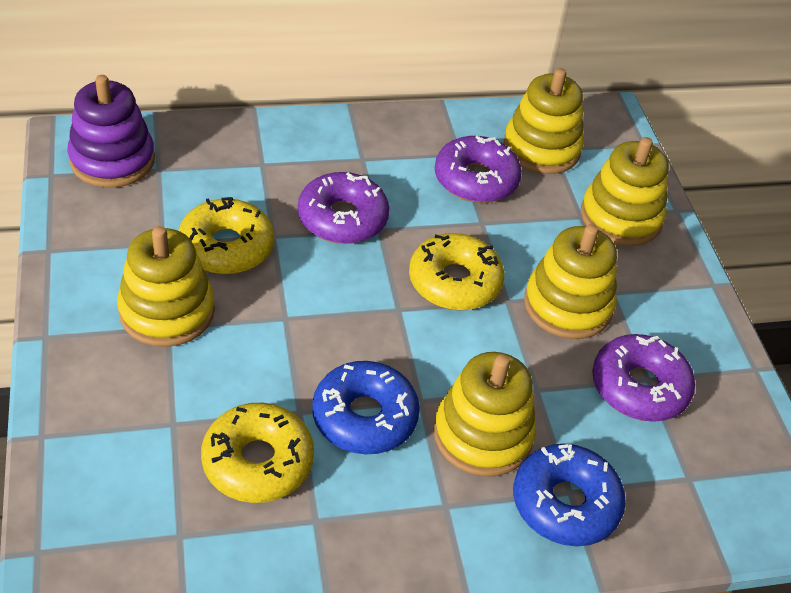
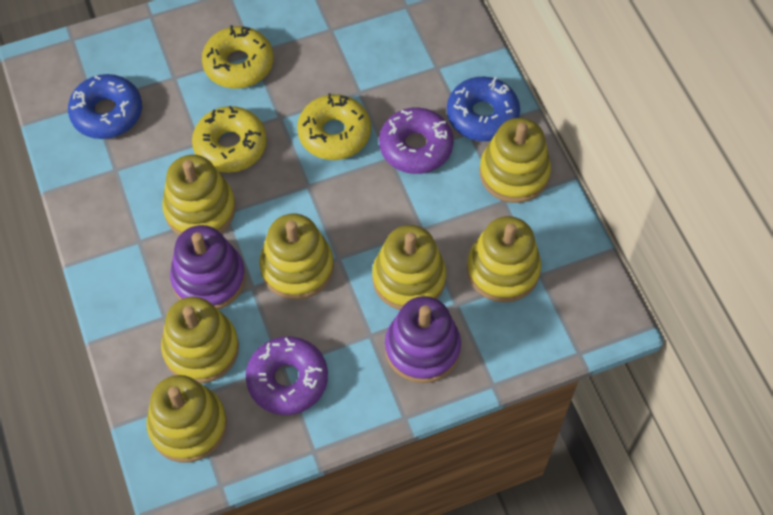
purple donut: [298,172,389,244] [435,136,522,203] [592,334,695,422] = 3 -> [246,336,328,415] [379,107,453,174] = 2
purple stacking toy: [67,75,155,188] = 1 -> [170,225,246,310] [385,296,461,383] = 2
yellow stacking toy: [117,226,215,347] [434,352,536,477] [503,68,584,174] [524,224,617,339] [581,137,669,246] = 5 -> [147,375,227,463] [161,297,239,383] [162,155,236,236] [259,214,334,300] [372,225,446,310] [467,216,541,303] [480,118,551,203] = 7

